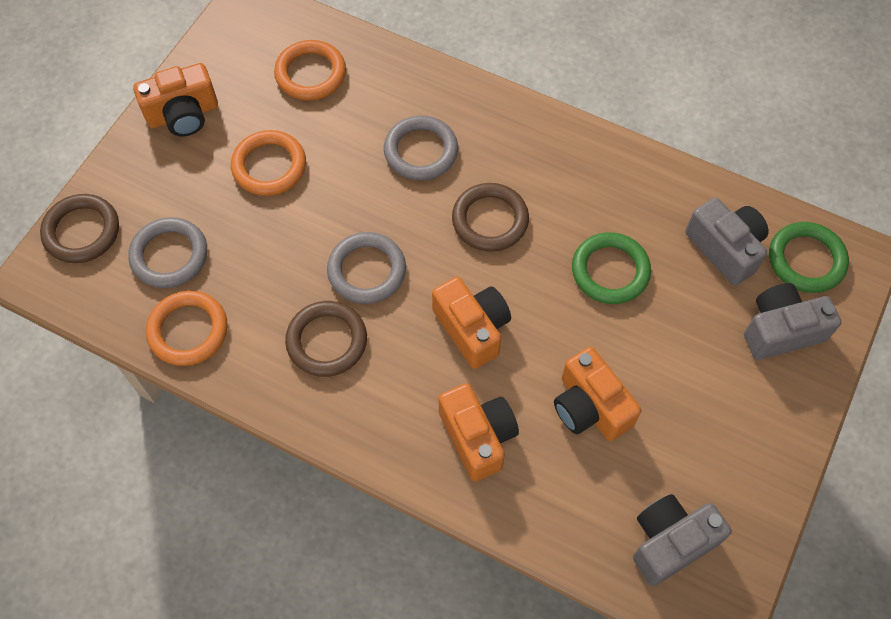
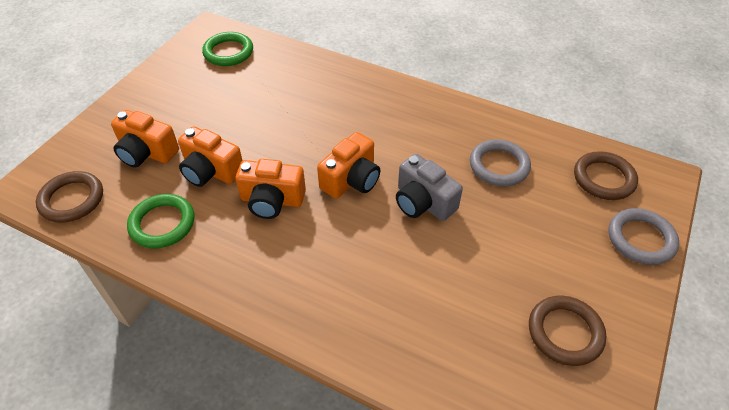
grey camera: [633,494,732,586] [685,198,768,286] [744,283,842,360] = 3 -> [396,154,463,221] = 1
grey ring: [128,217,207,288] [327,232,406,304] [384,116,458,180] = 3 -> [470,139,531,186] [609,208,679,265] = 2
orange ring: [146,291,228,366] [231,130,306,196] [274,40,346,100] = 3 -> none = 0

